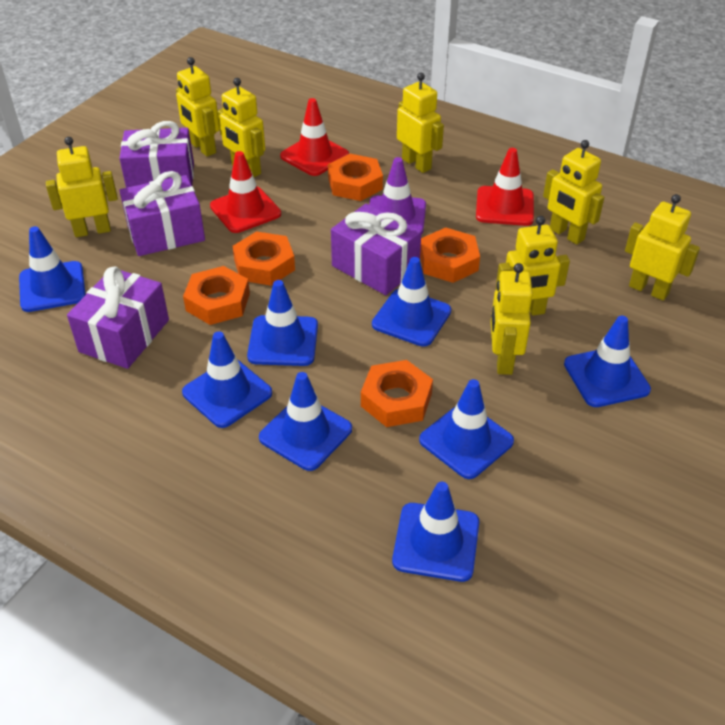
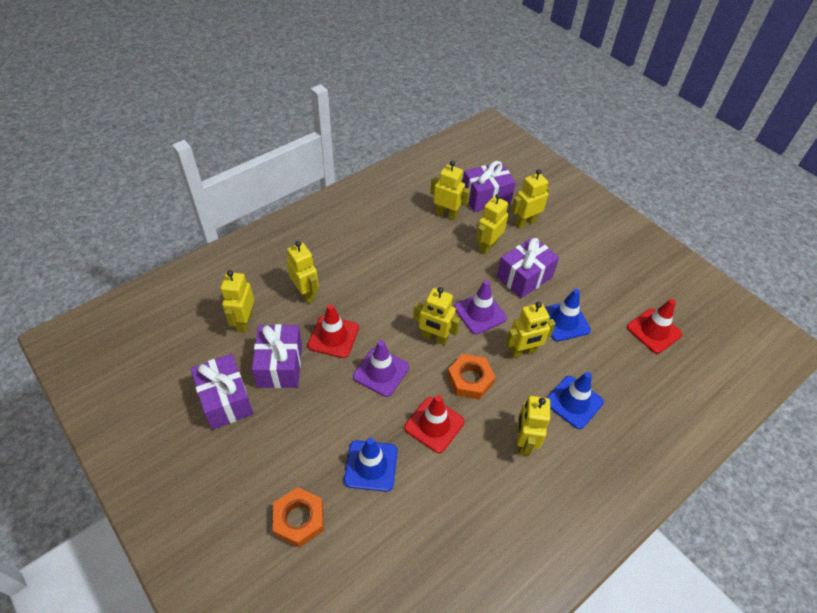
blue traffic cone: [19,226,86,312] [182,331,272,428] [247,280,318,366] [259,372,352,471] [372,257,451,347] [392,482,479,582] [419,379,514,479] [564,316,651,407] = 8 -> [344,438,398,492] [545,289,591,341] [546,372,604,429] = 3
orange nut: [183,266,250,325] [233,231,295,286] [328,154,383,201] [361,360,433,427] [420,227,480,283] = 5 -> [273,487,324,548] [447,354,495,400] = 2
purple traffic cone: [369,157,426,234] = 1 -> [353,340,409,397] [454,280,507,334] = 2

